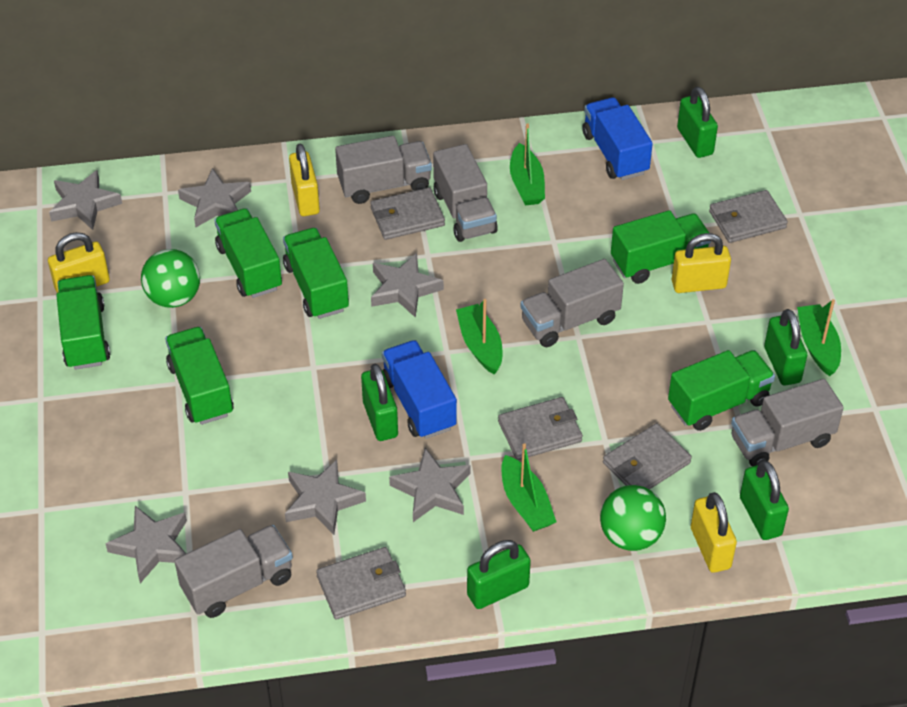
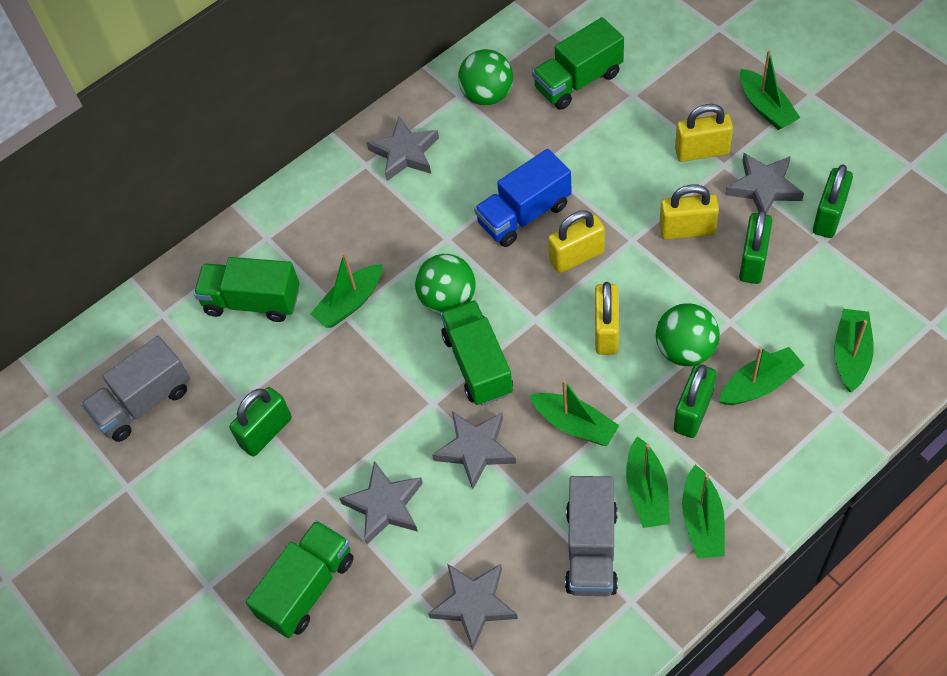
blue truck: [382,340,457,439] [582,97,653,180] = 2 -> [474,149,572,247] = 1
green ball: [141,249,200,308] [600,485,666,551] = 2 -> [415,254,475,314] [458,49,513,106] [656,303,720,366] = 3
green boat: [456,299,502,374] [501,443,556,532] [510,123,545,205] [797,299,841,376] = 4 -> [310,253,383,328] [529,380,619,446] [626,436,670,528] [682,464,725,559] [719,347,805,405] [740,50,800,130] [834,309,874,392] = 7
green padlock: [361,363,398,441] [467,540,531,609] [677,87,718,158] [740,461,789,540] [764,309,807,386] = 5 -> [229,387,292,457] [674,364,716,438] [739,210,772,284] [813,164,853,238] = 4
green truck: [56,275,110,370] [165,327,234,425] [214,209,282,298] [283,228,349,319] [611,210,711,284] [668,350,775,431] = 6 -> [194,257,300,322] [246,520,354,638] [440,300,513,406] [532,17,624,110] = 4
grey star: [49,170,122,230] [105,506,187,583] [178,168,251,227] [285,460,366,535] [371,253,444,318] [389,448,471,522] = 6 -> [339,461,423,544] [367,117,439,181] [428,564,518,650] [432,412,516,489] [725,153,804,214] = 5
grey truck: [174,525,293,618] [335,136,432,204] [433,144,498,242] [520,259,624,347] [731,379,844,466] = 5 -> [81,336,190,442] [565,476,618,596] = 2
grey wallet: [316,547,406,620] [370,187,445,240] [498,397,583,460] [603,423,692,489] [709,190,788,243] = 5 -> none = 0

